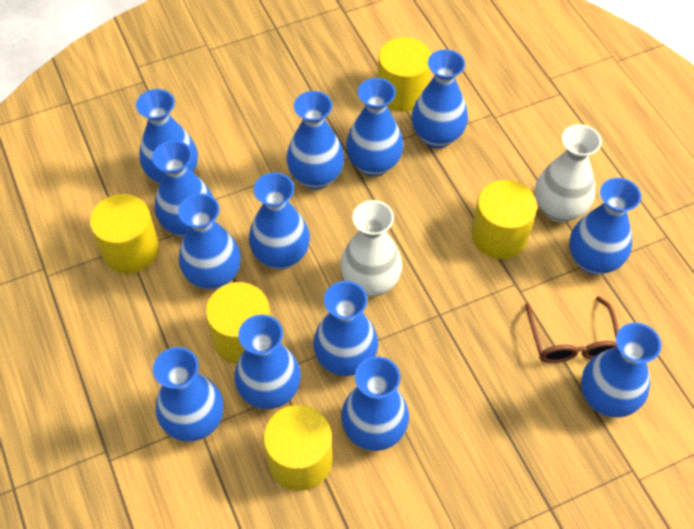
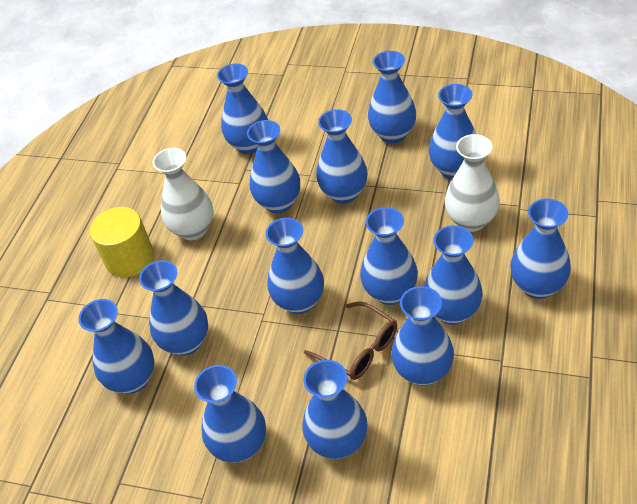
blue vase: [136,89,198,184] [152,140,213,237] [153,347,223,442] [178,193,241,290] [234,314,301,409] [249,172,310,270] [286,91,344,189] [313,281,378,376] [341,356,409,451] [346,78,403,177] [412,49,468,148] [569,178,641,275] [581,323,661,418] = 13 -> [78,299,154,394] [139,260,208,356] [194,365,266,463] [217,64,268,154] [247,120,300,213] [266,218,324,314] [302,360,367,459] [316,109,368,204] [360,207,418,305] [368,51,416,144] [391,286,454,386] [424,225,483,325] [429,84,476,179] [510,198,571,299] = 14
yellow cylinder: [90,194,159,274] [206,282,270,364] [263,405,333,491] [377,37,431,112] [472,180,537,259] = 5 -> [90,207,154,277] = 1

